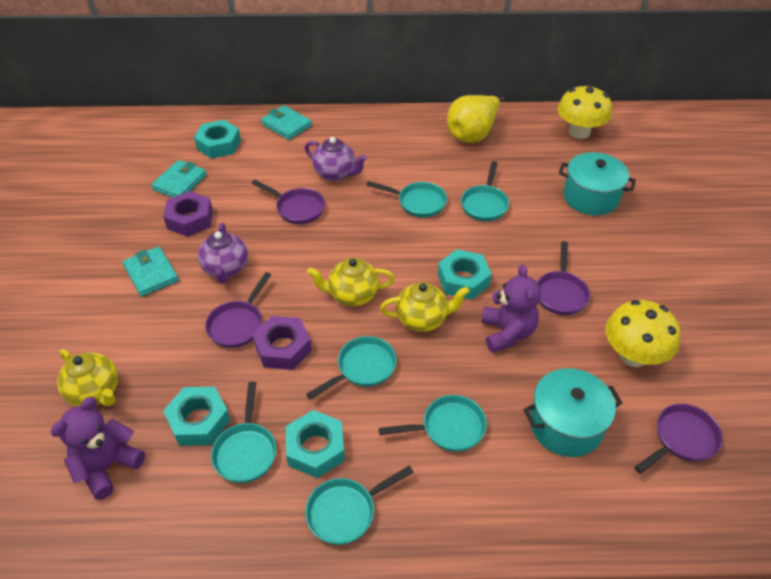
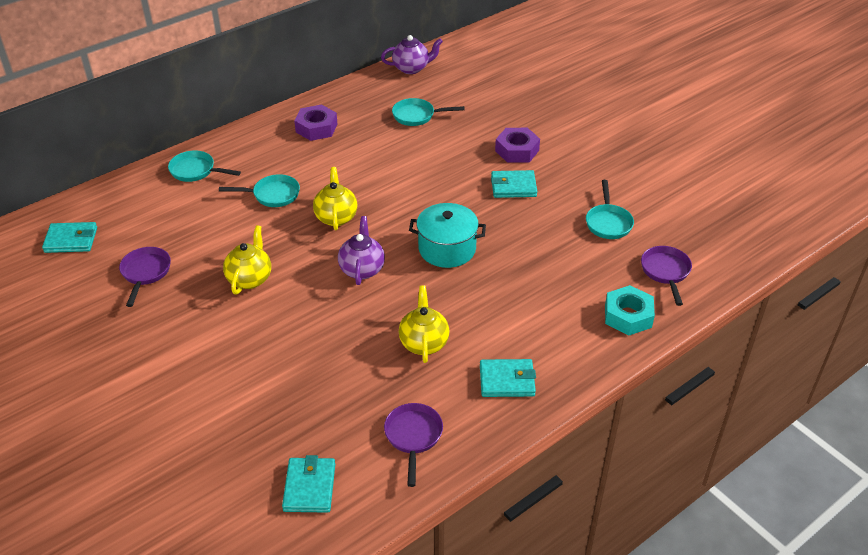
purple pan: [205,272,271,348] [252,180,325,224] [537,241,590,315] [634,404,723,474] = 4 -> [119,247,171,307] [384,403,443,487] [641,246,692,306] = 3
purple teddy bear: [51,397,145,500] [482,264,541,352] = 2 -> none = 0
turquoise nut: [163,387,231,446] [194,120,241,159] [286,410,345,478] [438,249,492,300] = 4 -> [605,285,655,335] = 1
turquoise pan: [211,382,276,483] [305,466,414,545] [306,336,397,400] [366,181,447,217] [379,395,487,452] [461,161,509,221] = 6 -> [168,150,241,182] [219,174,300,207] [392,98,464,126] [586,180,634,239] = 4
turquoise pot: [524,368,622,457] [559,152,636,216] = 2 -> [409,203,486,268] = 1
turquoise wallet: [123,246,179,297] [151,160,207,197] [261,105,312,140] = 3 -> [42,222,97,253] [282,455,335,513] [480,359,536,397] [491,170,537,198] = 4
yellow mushroom: [558,84,612,139] [605,300,681,367] = 2 -> none = 0
yellow pear: [447,95,504,143] = 1 -> none = 0

